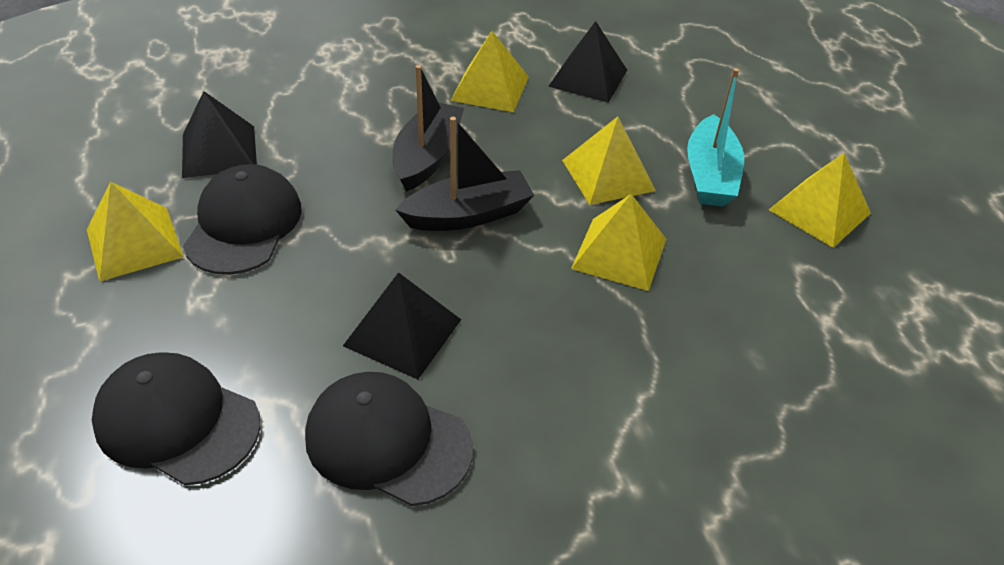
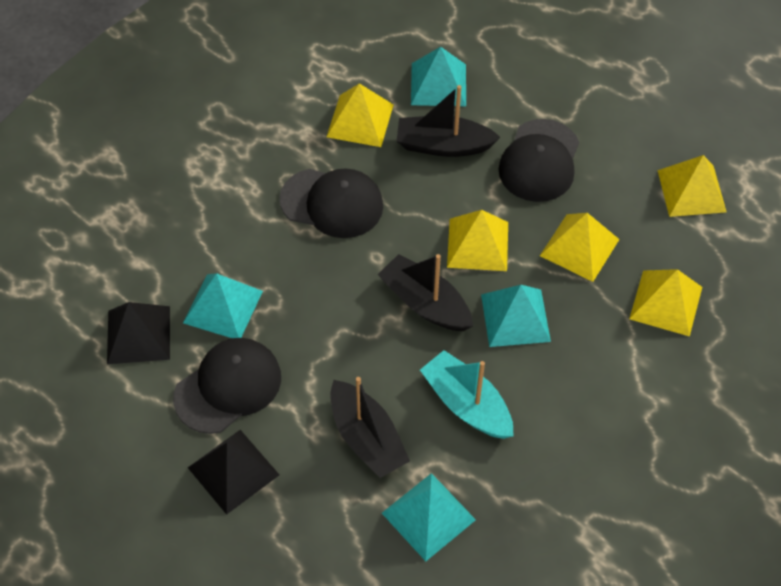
black boat: [392,65,464,192] [395,117,534,231] = 2 -> [330,377,410,478] [377,254,473,331] [397,85,500,157] = 3
black pyramid: [182,91,257,178] [343,272,461,379] [548,21,627,103] = 3 -> [107,302,170,364] [188,430,279,515] = 2
turquoise pyramid: none = 0 -> [183,273,263,338] [382,473,476,561] [411,47,466,106] [481,285,551,347] = 4

